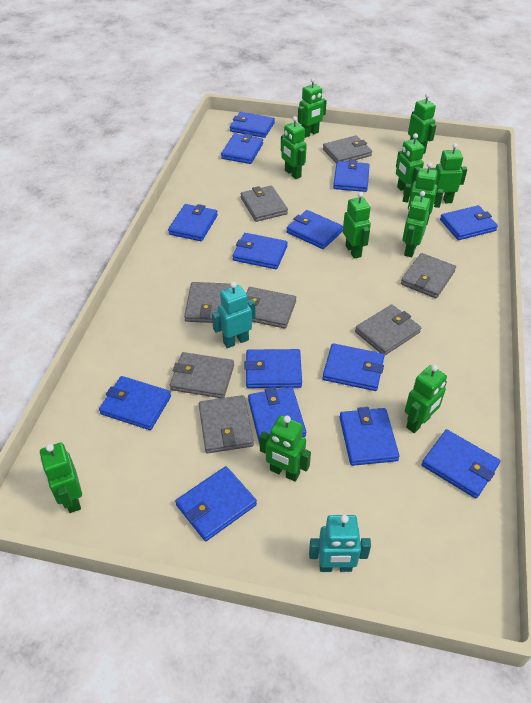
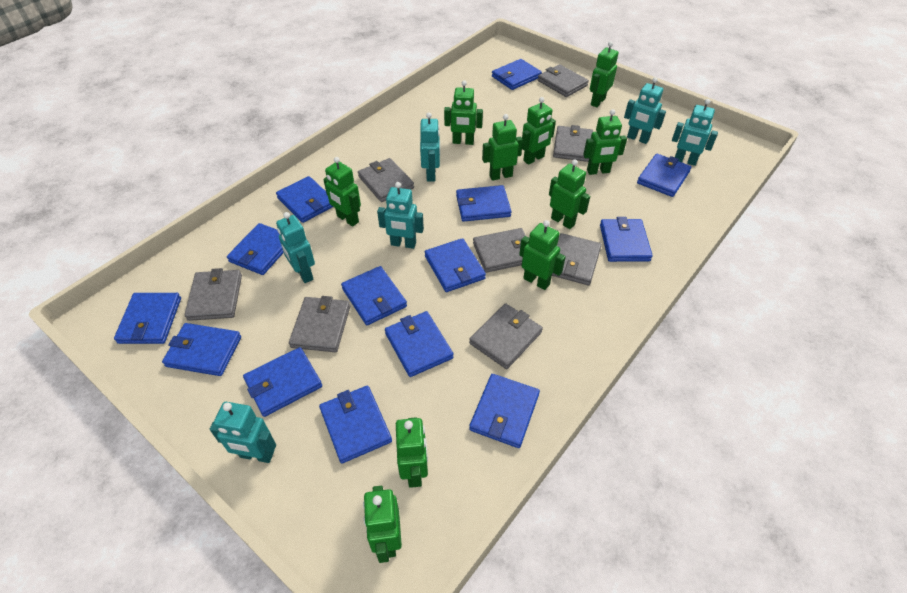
green robot: [40,443,82,513] [260,415,311,482] [281,116,307,179] [298,78,327,138] [343,192,371,259] [396,133,424,197] [402,191,431,257] [403,162,444,225] [405,365,447,433] [408,93,436,154] [430,143,467,204] = 11 -> [323,157,361,227] [363,486,402,563] [396,417,428,488] [444,80,483,145] [482,114,523,181] [519,220,566,290] [522,97,556,165] [549,159,590,229] [583,109,627,175] [590,42,619,107] = 10
turquoise robot: [212,282,256,348] [309,515,371,572] = 2 -> [210,402,276,463] [276,212,315,283] [377,182,424,249] [420,112,440,182] [624,77,666,144] [672,99,718,166] = 6

